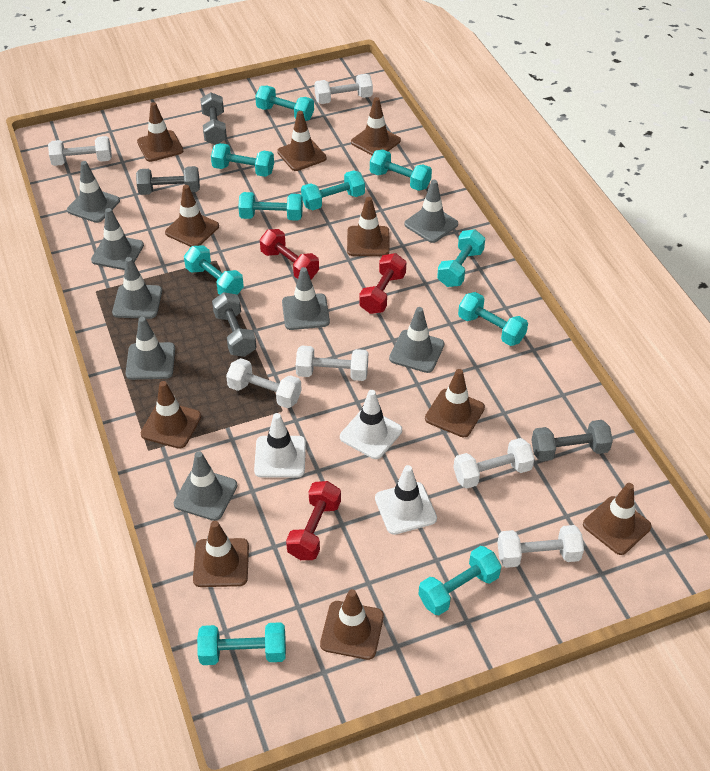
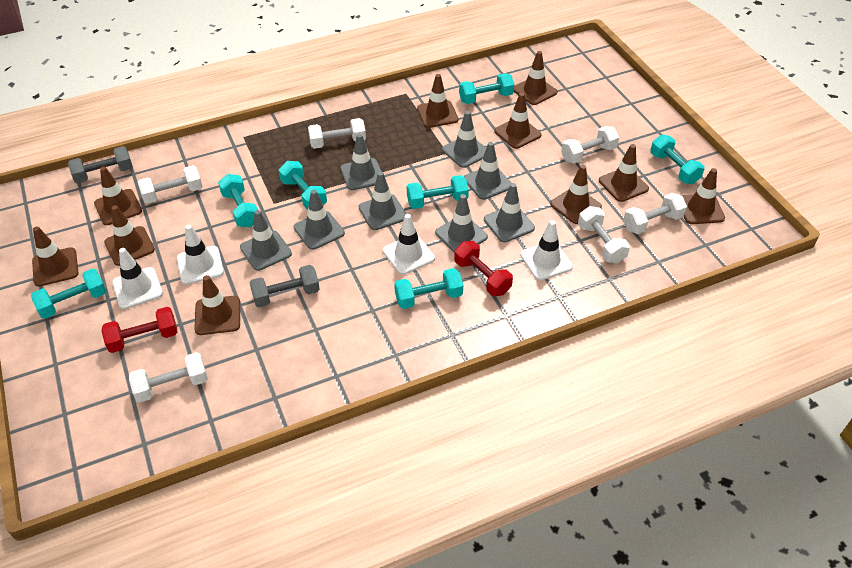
grey dumbbell: [136,166,200,195] [200,93,227,145] [212,292,257,357] [532,420,613,461] = 4 -> [68,146,133,184] [249,265,320,308] = 2
red dumbbell: [260,229,319,280] [286,481,341,560] [359,253,406,314] = 3 -> [101,307,177,353] [454,241,513,296] = 2
turquoise dumbbell: [184,245,244,295] [197,622,286,665] [211,143,274,177] [238,192,303,221] [255,86,314,121] [301,170,365,210] [370,149,432,191] [418,546,501,615] [437,229,485,287] [458,292,528,346] = 10 -> [31,269,106,319] [218,174,258,227] [279,161,327,210] [394,268,463,309] [407,175,469,209] [459,73,514,104] [650,135,705,184] = 7
white traffic cone: [254,413,306,478] [340,390,402,459] [375,465,437,535] = 3 -> [112,248,163,309] [177,225,224,284] [383,214,435,275] [520,220,573,280] = 4

